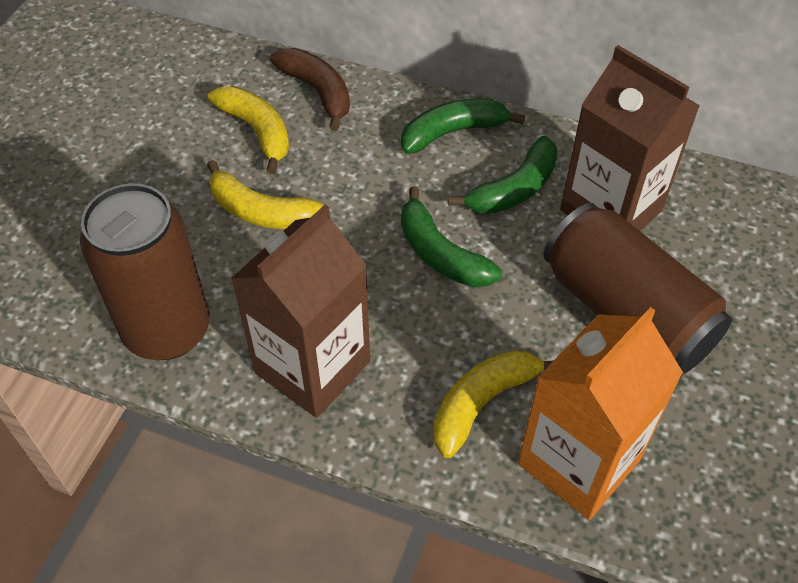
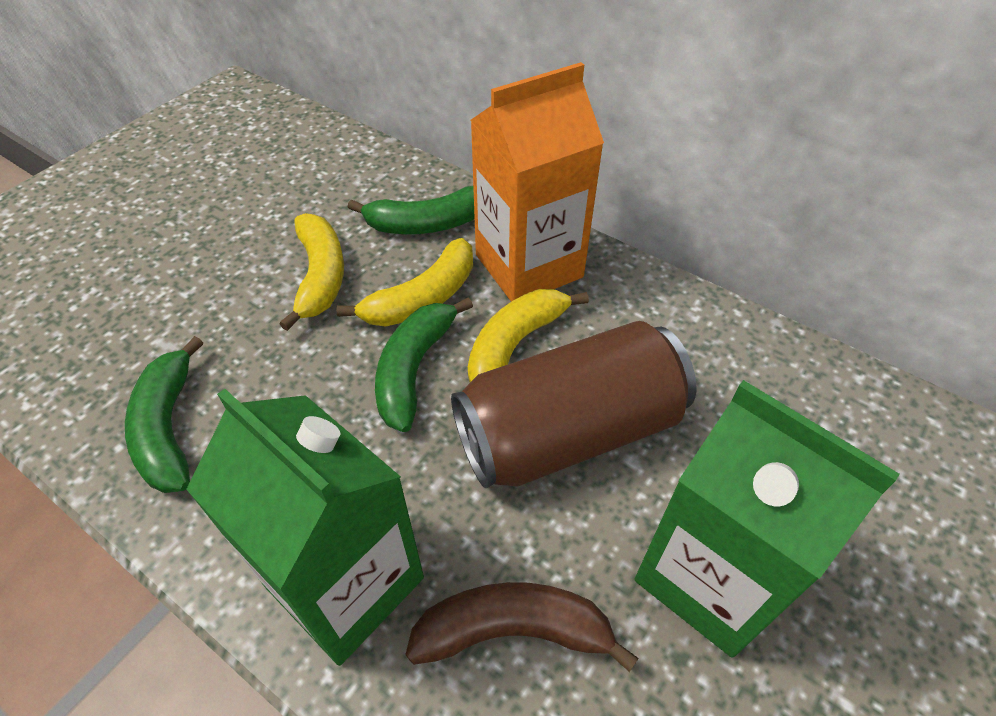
brown can: [80,184,210,360] [544,203,732,374] = 2 -> [451,321,697,488] = 1
brown carton: [231,205,370,418] [560,45,700,231] = 2 -> none = 0
green carton: none = 0 -> [186,389,424,666] [635,380,899,658] = 2

